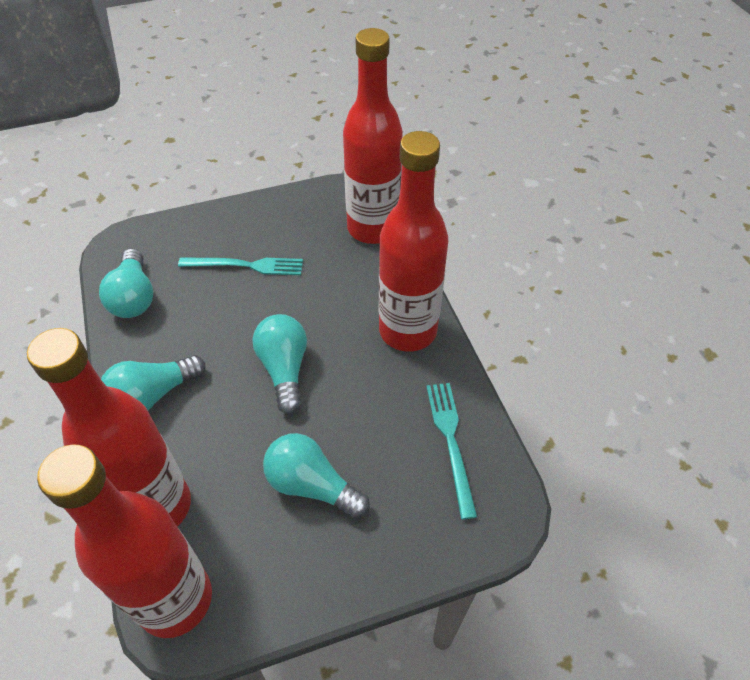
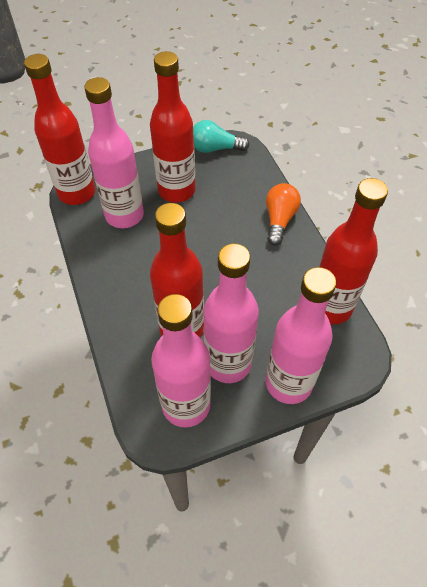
orange light bulb: none = 0 -> [266,183,301,245] = 1
pink bottle: none = 0 -> [84,77,144,228] [151,294,211,427] [204,243,259,383] [266,267,336,404] = 4
turquoise fork: [178,257,303,275] [426,383,477,520] = 2 -> none = 0
turquoise light bulb: [99,248,153,318] [101,355,205,410] [253,314,307,414] [263,433,370,519] = 4 -> [193,120,250,153] = 1

